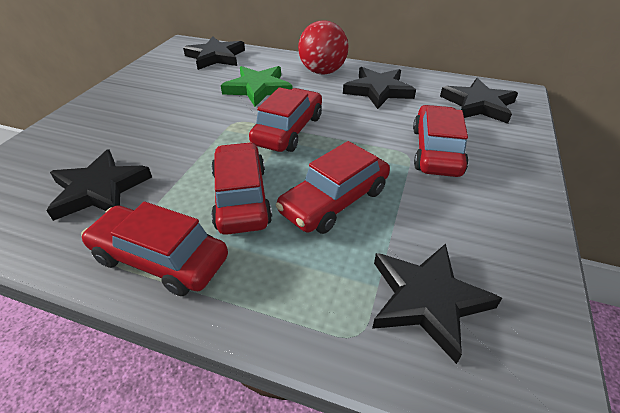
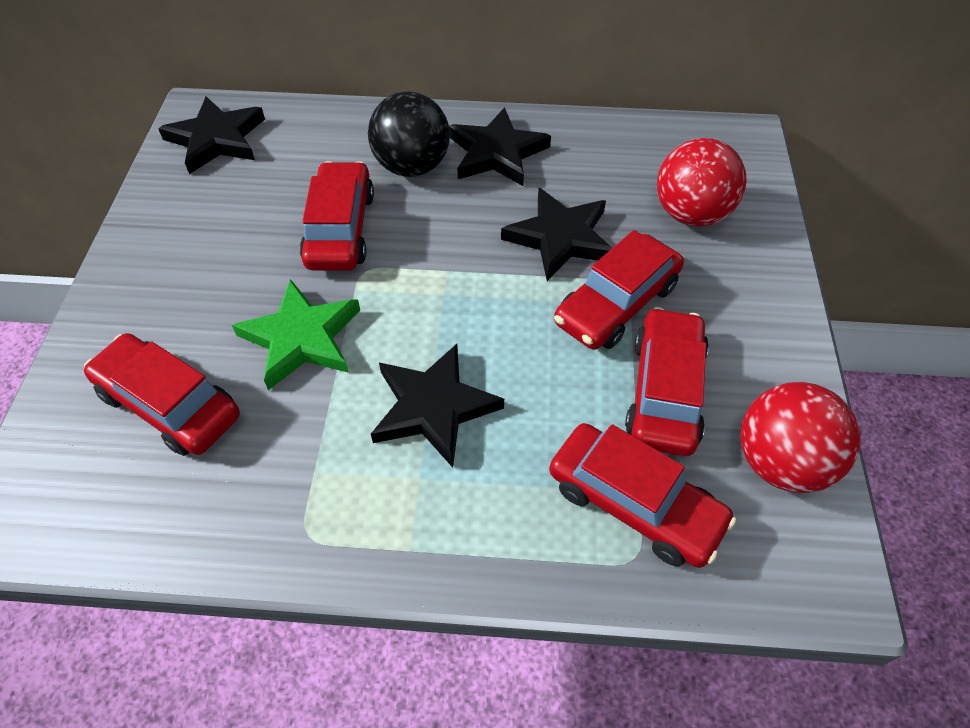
black ball: none = 0 -> [368,92,450,177] = 1
black star: [46,149,152,221] [183,36,245,70] [343,67,416,109] [372,244,502,364] [440,78,518,124] = 5 -> [158,96,265,174] [371,344,504,468] [449,107,551,186] [501,188,612,281] = 4
red ball: [298,20,348,75] = 1 -> [657,138,747,227] [741,382,861,493] = 2

